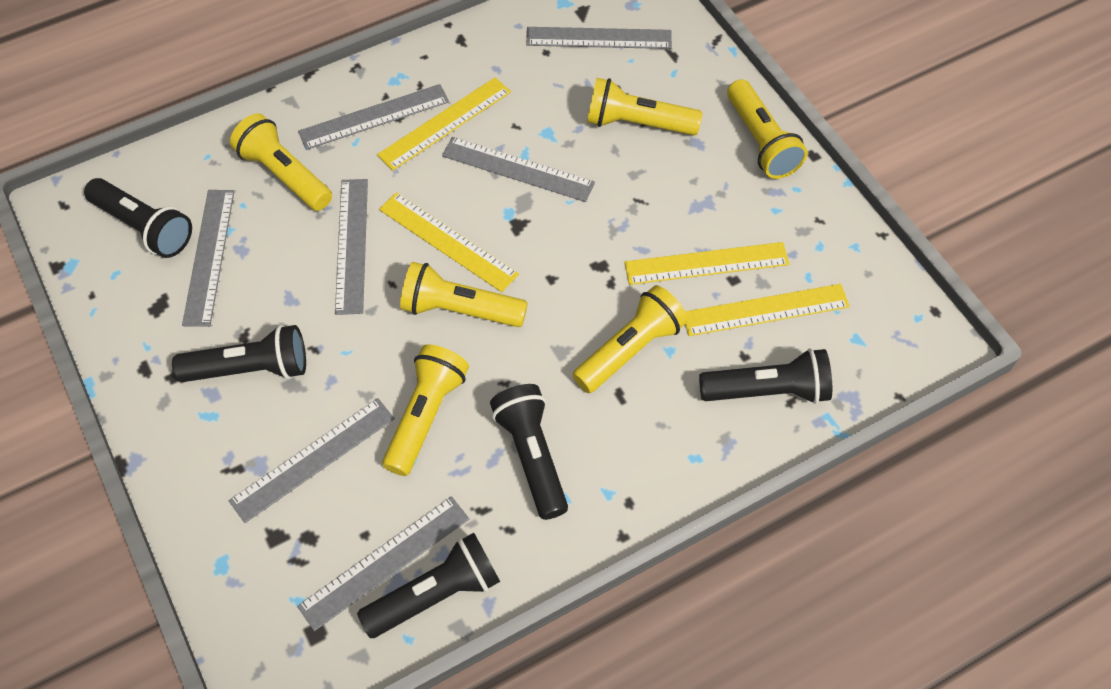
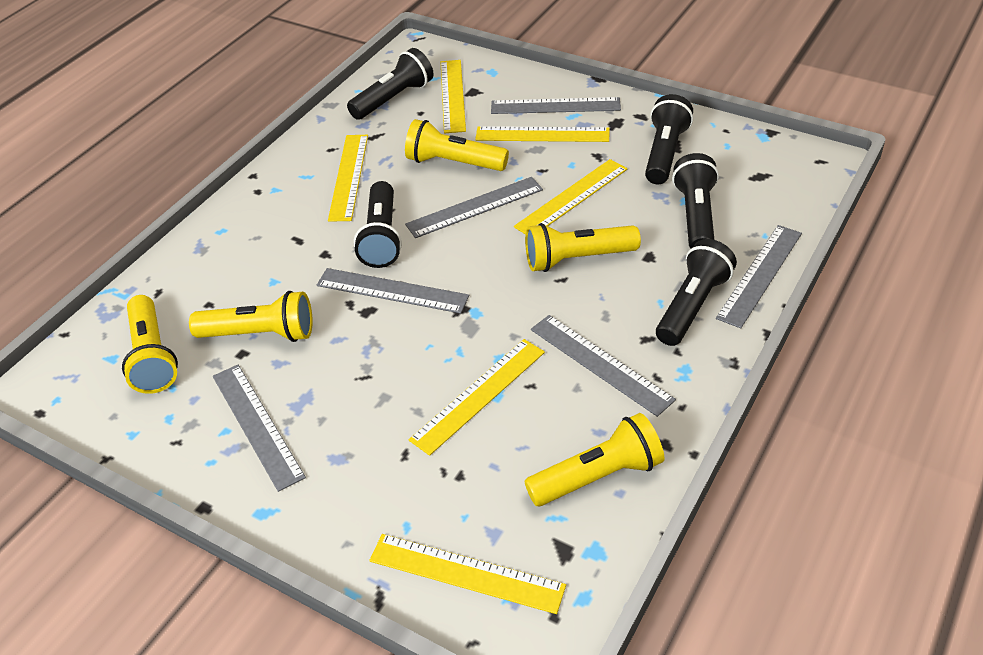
grey ruler: [182,190,234,327] [229,398,395,523] [297,496,469,631] [298,84,449,150] [335,179,368,315] [442,137,595,202] [526,27,672,49] = 7 -> [213,365,306,492] [317,268,469,314] [405,177,543,238] [491,97,621,114] [531,315,676,417] [716,225,802,328] = 6
yellow flashlight: [230,113,332,211] [382,344,469,476] [400,262,528,327] [572,285,688,393] [587,78,702,135] [727,79,808,179] = 6 -> [122,295,178,394] [189,291,313,342] [405,119,509,171] [524,413,665,506] [525,223,641,272] = 5
yellow ruler: [377,77,511,171] [379,192,519,292] [624,242,790,285] [685,284,850,336] = 4 -> [328,135,368,222] [369,534,566,614] [409,339,545,456] [441,60,466,133] [475,126,609,142] [514,159,627,235] = 6

